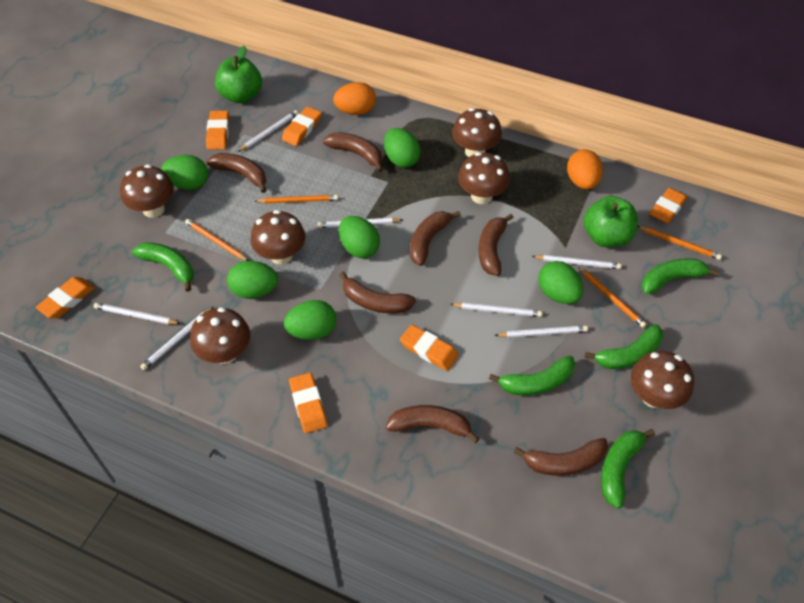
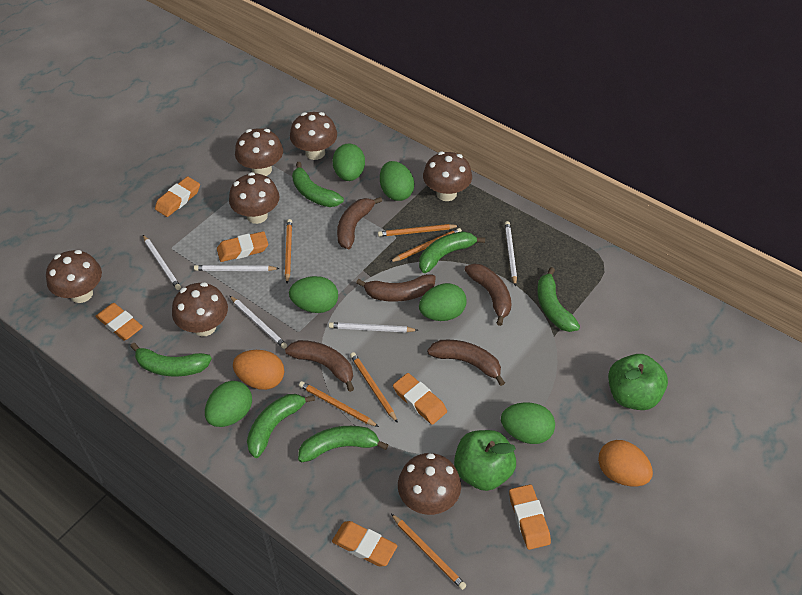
brown banana: [206,153,266,193] [323,132,383,172] [339,272,416,313] [386,405,479,443] [410,211,461,266] [478,214,514,276] [513,438,608,476] = 7 -> [285,340,354,392] [337,197,382,249] [356,274,436,302] [427,340,505,386] [465,264,512,326] = 5
brown mushroom: [120,164,174,218] [190,307,250,364] [251,210,306,264] [452,108,502,157] [458,152,510,204] [631,351,694,409] = 6 -> [46,250,102,303] [172,282,228,336] [229,172,280,224] [235,128,283,176] [290,112,337,160] [398,453,461,515] [423,151,472,201] = 7
green banana: [132,242,194,292] [489,356,575,395] [585,324,663,369] [601,429,655,508] [642,258,719,295] = 5 -> [130,343,212,377] [247,394,315,458] [292,162,344,207] [298,426,388,463] [419,231,485,273] [537,267,580,332] = 6
orange pencil: [185,219,249,261] [255,195,338,204] [579,267,647,328] [637,226,722,260] = 4 -> [285,219,292,284] [299,381,379,427] [350,352,398,423] [378,224,459,237] [390,228,462,262] [391,514,467,590] = 6
white pencil: [94,303,181,324] [140,307,213,370] [238,110,298,152] [317,218,403,228] [450,302,543,317] [494,326,588,338] [532,255,622,269] = 7 -> [143,235,181,290] [194,265,280,271] [230,296,287,349] [329,322,418,333] [505,221,517,287] = 5

